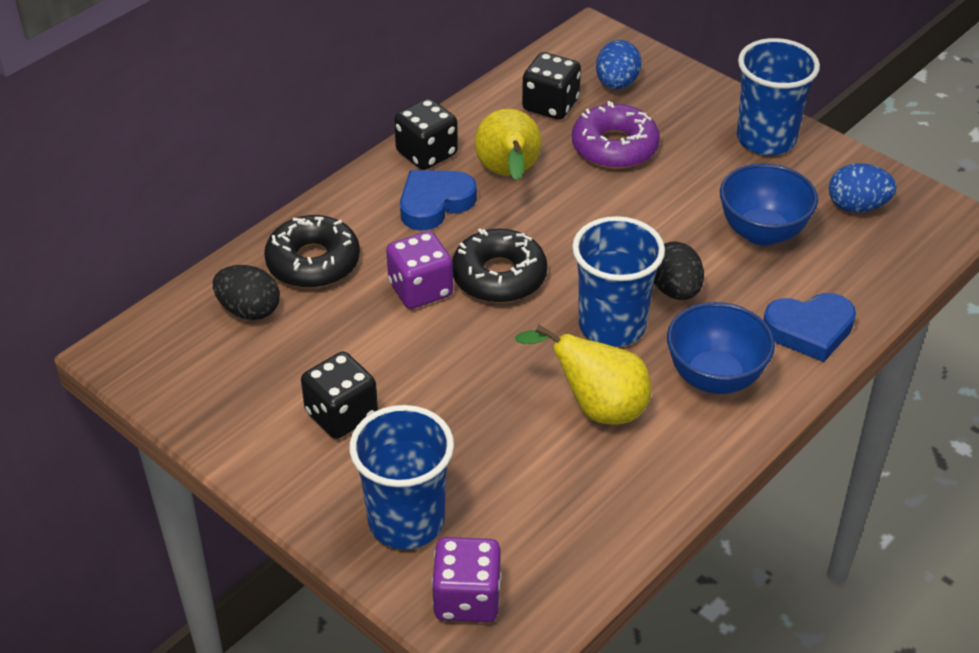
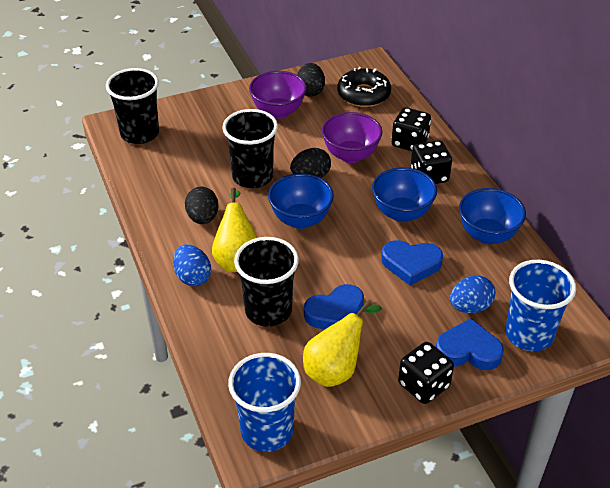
black cup: none = 0 -> [106,68,159,144] [222,109,278,188] [234,237,299,327] = 3
black donut: [264,215,360,288] [452,228,547,303] = 2 -> [337,67,391,107] = 1
black egg: [213,265,280,320] [654,241,704,300] = 2 -> [185,187,219,224] [290,148,331,178] [297,63,325,97] = 3
blue bowl: [667,302,775,394] [720,163,818,246] = 2 -> [268,173,334,229] [372,167,437,222] [459,188,526,244] = 3
blue cup: [349,405,454,549] [572,216,665,347] [737,38,820,155] = 3 -> [228,353,301,452] [506,260,576,351] = 2
blue heart: [400,170,477,231] [763,293,856,362] = 2 -> [304,284,364,330] [381,240,443,286] [436,318,504,370] = 3
purple bowl: none = 0 -> [249,71,307,119] [322,112,382,163] = 2
purple dice: [386,231,453,309] [432,537,501,622] = 2 -> none = 0
purple donut: [572,101,660,169] = 1 -> none = 0

